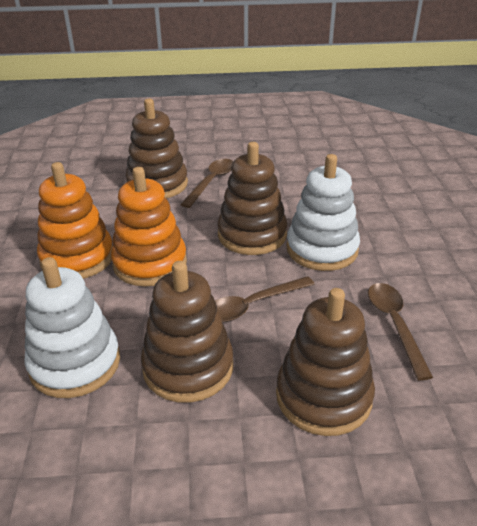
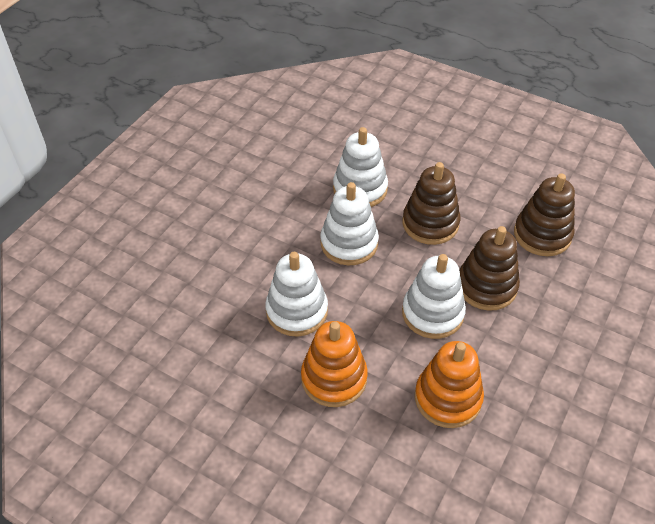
brown spoon: [180,159,233,208] [215,276,315,322] [368,283,433,380] = 3 -> none = 0
brown stacking toy: [125,99,188,198] [141,261,233,403] [217,142,287,255] [276,288,375,436] = 4 -> [403,162,460,245] [459,226,520,311] [514,173,575,256] = 3
white stacking toy: [24,257,120,398] [286,154,360,271] = 2 -> [265,252,328,336] [320,182,379,265] [333,127,388,207] [402,254,466,339] = 4

